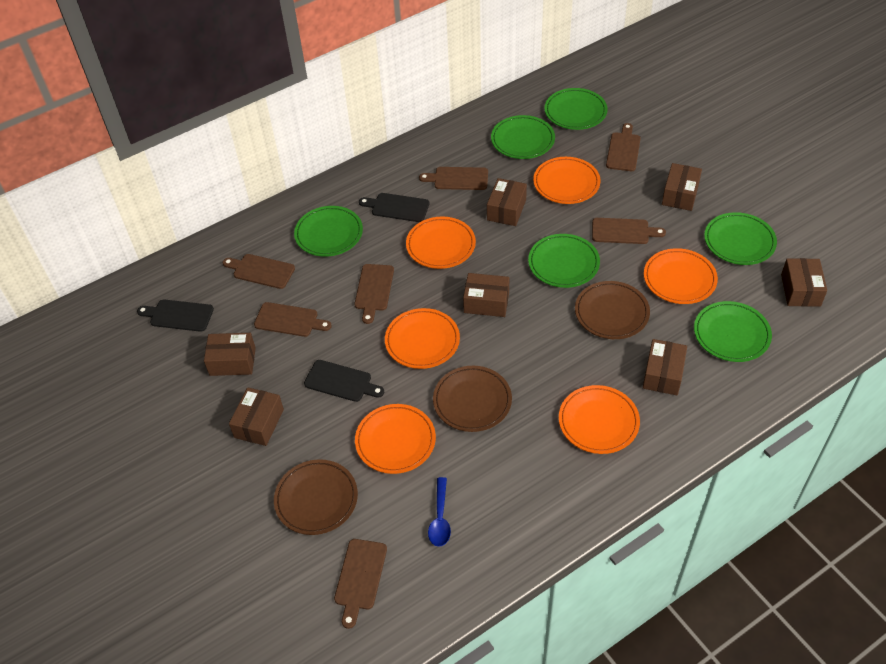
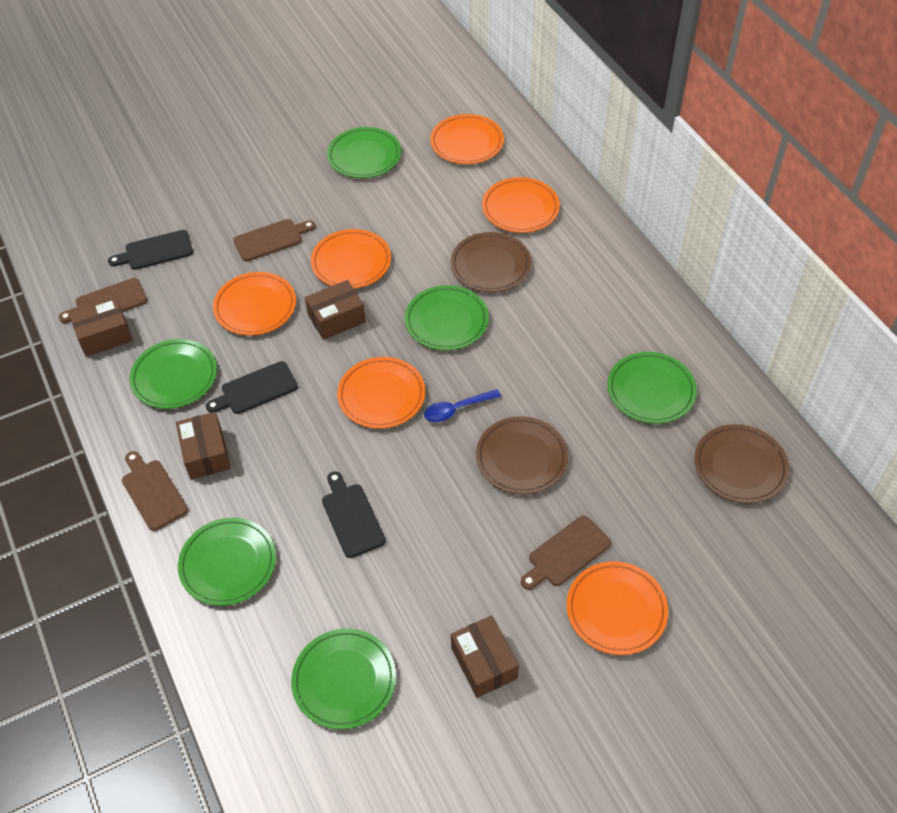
brown box: [204,333,256,376] [229,387,284,446] [463,273,509,317] [487,178,527,226] [643,339,687,395] [662,163,702,211] [781,258,827,307] = 7 -> [69,298,133,357] [176,412,231,479] [305,280,366,340] [451,616,519,698] = 4
brown cutting board: [223,254,295,289] [254,302,332,337] [334,539,387,629] [354,264,394,324] [419,167,488,190] [592,218,666,244] [606,123,641,171] = 7 -> [59,278,147,323] [122,451,188,531] [233,219,316,261] [521,516,611,590] = 4

